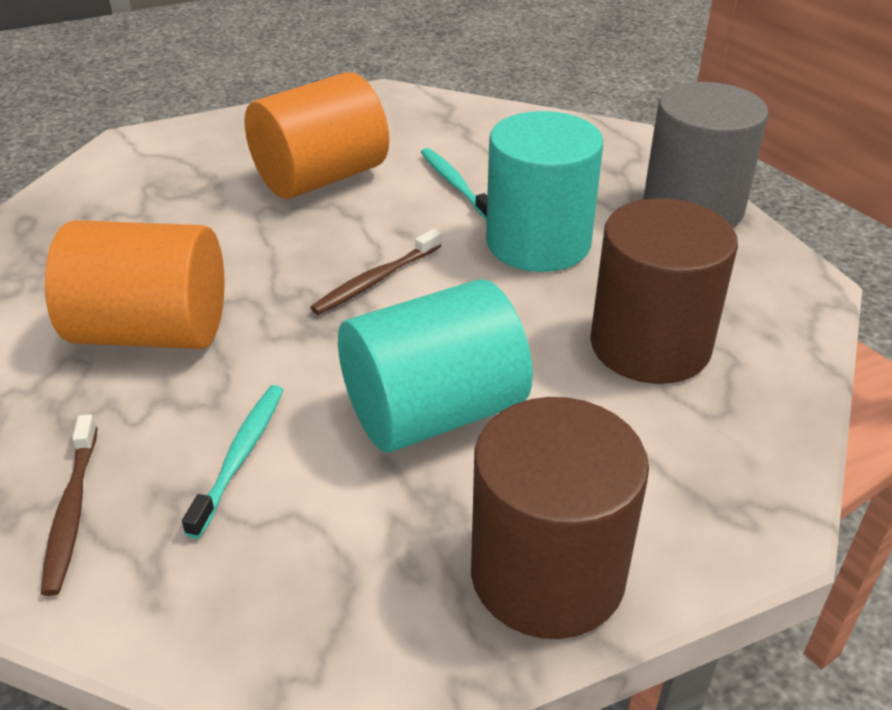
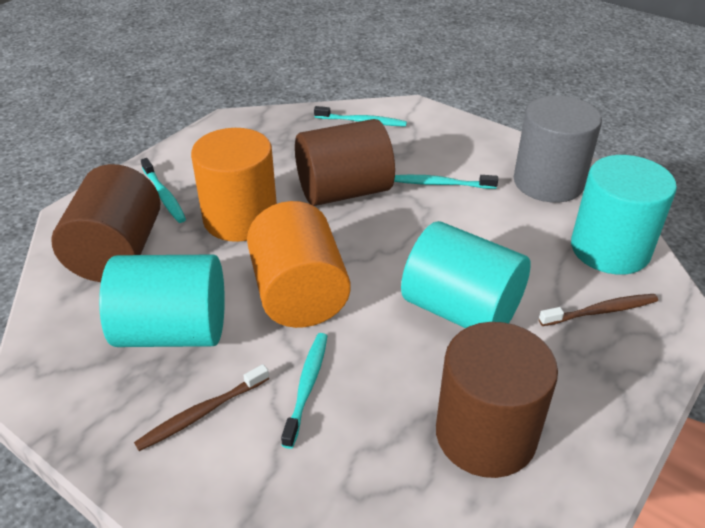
brown cylinder: [471,397,649,639] [590,198,738,384] = 2 -> [51,164,161,282] [295,119,395,206] [436,322,558,478] = 3
turquoise cylinder: [338,279,533,452] [486,111,603,272] = 2 -> [99,255,225,347] [401,221,531,328] [571,155,677,274] = 3
turquoise toothbrush: [182,385,283,539] [421,148,487,220] = 2 -> [141,158,186,223] [281,333,327,449] [314,106,407,127] [394,175,498,189] = 4

